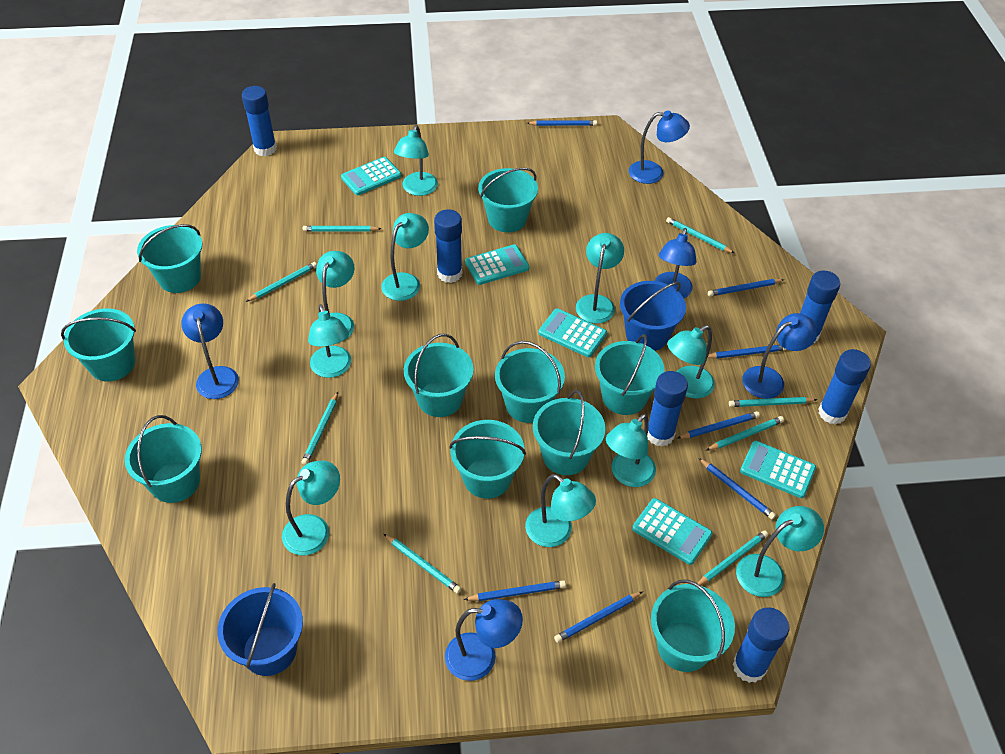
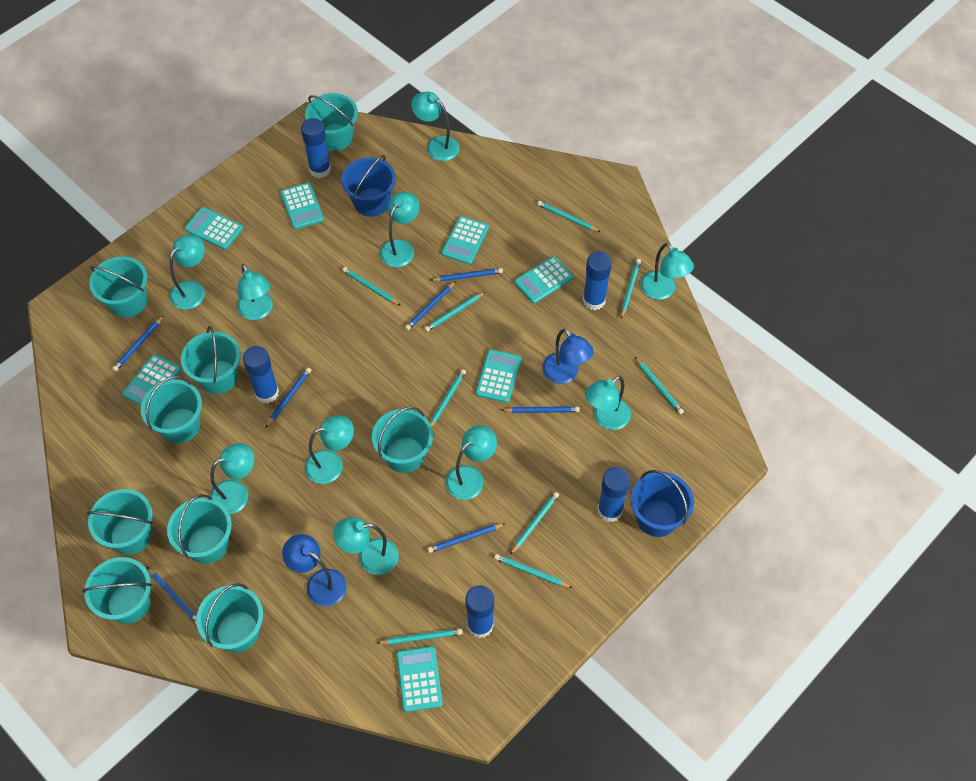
blue glue stick: [242,86,277,156] [434,209,462,283] [647,371,688,447] [733,607,789,683] [800,271,840,343] [818,349,871,425] = 6 -> [243,346,279,403] [301,118,331,178] [465,585,494,638] [583,251,612,310] [598,467,630,522] = 5
blue lamp: [181,303,239,399] [445,599,523,681] [629,111,690,184] [655,228,697,298] [742,313,818,399] = 5 -> [282,534,347,606] [542,328,594,384] = 2
turquoise bucket: [61,308,136,381] [125,415,202,503] [137,224,202,293] [404,334,474,417] [449,420,526,499] [478,168,538,232] [495,341,565,423] [533,390,606,475] [595,334,665,415] [651,580,735,672] = 10 -> [82,557,152,624] [87,489,153,555] [89,256,147,318] [141,376,202,443] [167,494,232,564] [181,326,241,394] [196,583,263,652] [305,93,358,151] [372,407,433,473] = 9
turquoise calculator: [341,157,401,195] [465,244,529,285] [538,308,607,357] [632,498,712,565] [740,441,816,498] = 5 -> [122,354,181,406] [185,207,243,250] [280,183,324,229] [397,646,443,712] [441,216,489,264] [476,349,521,403] [514,256,573,304] = 7
turquoise pencil: [246,262,317,302] [301,392,338,465] [303,226,382,232] [384,534,461,594] [666,217,734,253] [697,530,768,585] [706,416,784,450] [729,397,818,407] = 8 -> [342,267,401,306] [377,628,462,645] [424,292,485,332] [430,369,466,427] [494,554,573,588] [510,492,559,555] [537,201,600,232] [621,259,641,318] [635,357,684,414] = 9

